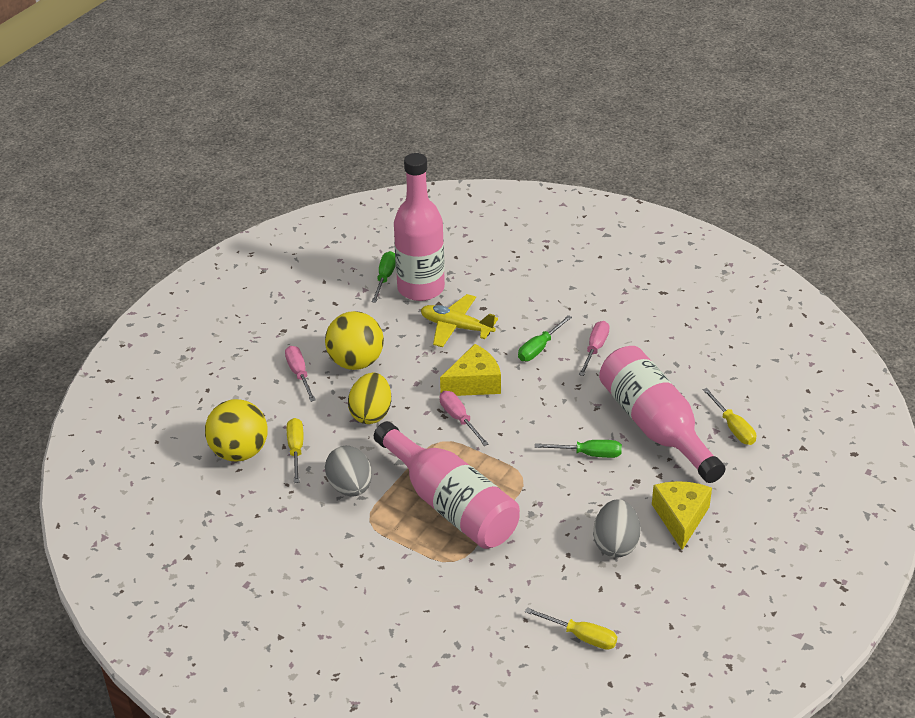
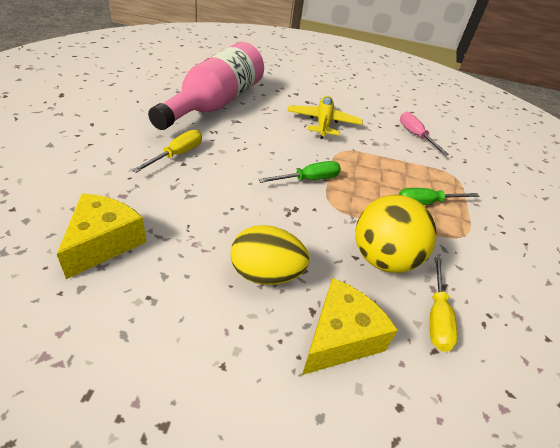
green screwdriver: [371,251,396,303] [518,315,572,361] [535,440,622,458] = 3 -> [258,161,341,183] [398,188,479,205] = 2
grey egg: [325,446,372,497] [593,499,641,558] = 2 -> none = 0
pink bottle: [374,421,520,549] [394,153,445,301] [599,346,726,483] = 3 -> [148,42,264,130] = 1
pink screwdriver: [285,346,316,402] [440,391,489,446] [579,321,609,376] = 3 -> [400,112,449,155] = 1
yellow ball: [205,399,267,461] [325,311,384,370] = 2 -> [355,195,437,273] = 1
yellow screwdriver: [287,418,303,483] [525,607,617,650] [703,388,756,445] = 3 -> [132,130,202,173] [430,257,458,351] = 2

